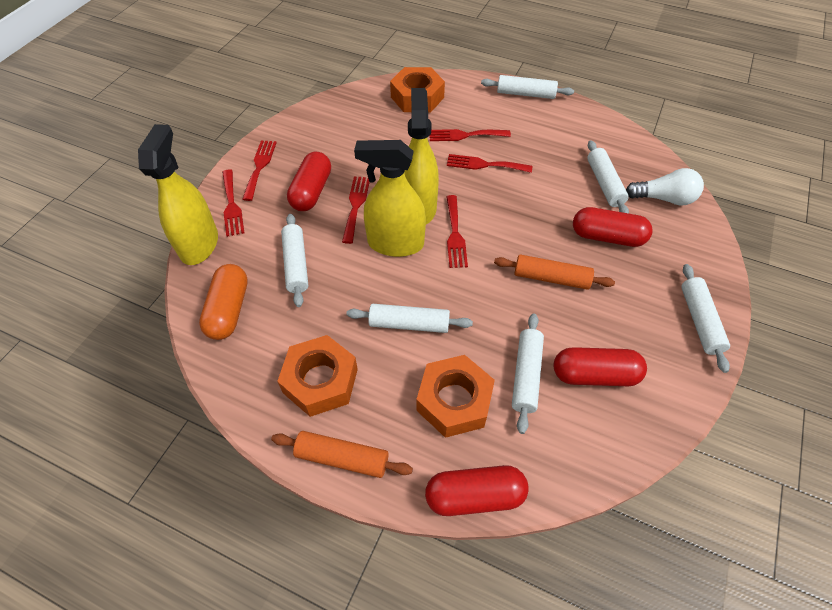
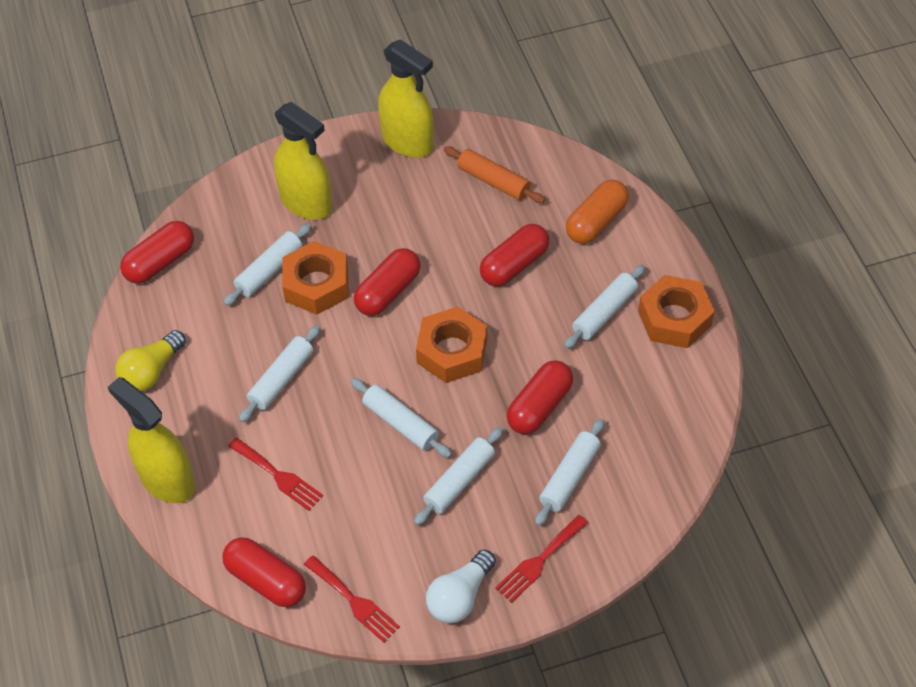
orange rolling pin: [271,431,413,478] [494,254,615,290] = 2 -> [444,146,545,203] = 1
red capsule: [287,152,331,211] [425,465,529,516] [554,347,647,386] [573,207,653,247] = 4 -> [120,221,194,284] [222,537,306,607] [354,248,421,316] [480,224,549,287] [507,361,573,434] = 5
red fork: [222,170,244,237] [242,140,277,201] [342,176,370,244] [430,129,511,141] [446,195,468,268] [447,154,532,173] = 6 -> [228,437,323,511] [304,555,400,643] [495,515,588,603] = 3
yellow light bulb: none = 0 -> [115,330,186,392] = 1

